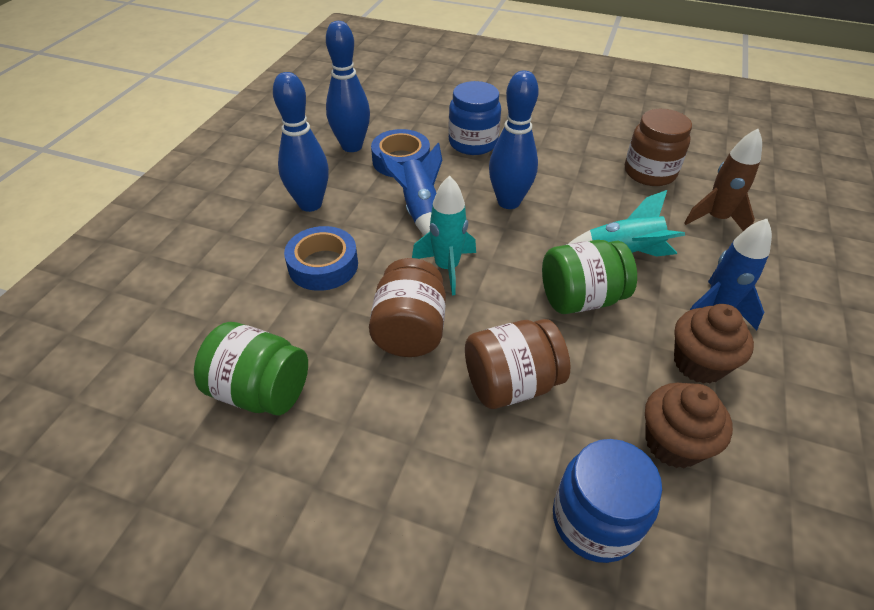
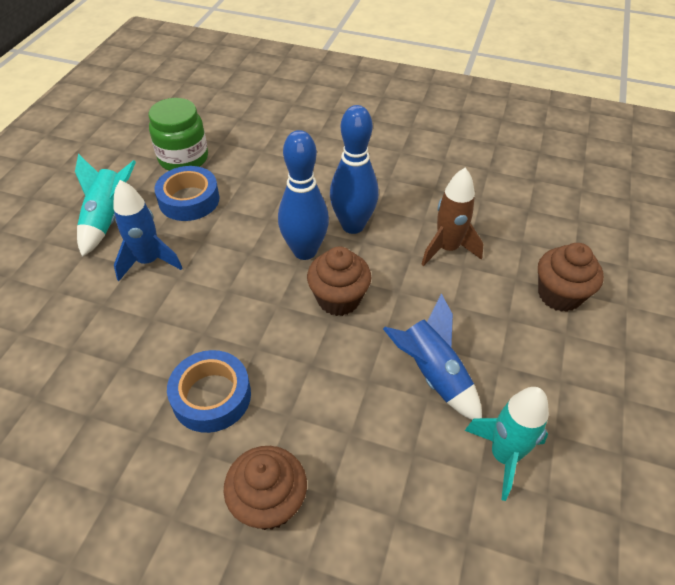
blue bowling pin: [273,72,329,212] [326,21,370,152] [489,70,539,209] = 3 -> [278,130,329,260] [330,105,379,234] = 2
blue jar: [448,81,501,155] [553,439,662,563] = 2 -> none = 0
brown cupcake: [645,383,733,468] [674,304,754,384] = 2 -> [223,446,307,530] [307,247,371,316] [538,243,604,312] = 3
brown jar: [369,258,446,357] [465,319,570,409] [625,109,692,186] = 3 -> none = 0
green jar: [194,322,308,416] [542,240,637,314] = 2 -> [149,98,208,171] = 1

